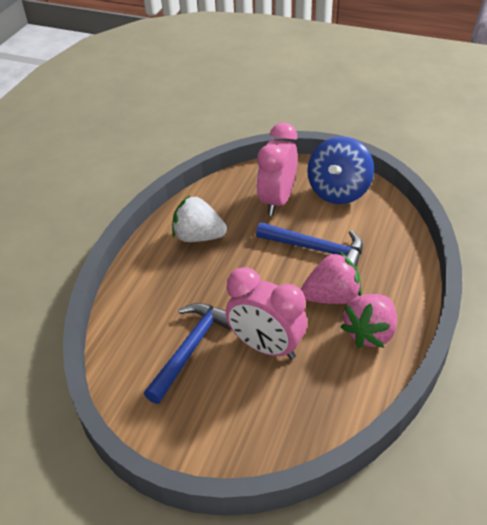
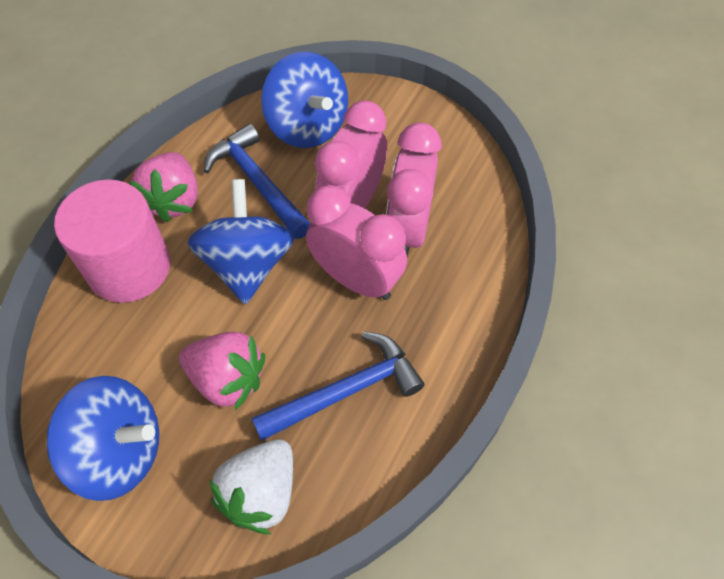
blue spinning top: [307,136,374,204] = 1 -> [46,376,159,501] [187,179,294,304] [261,52,348,148] = 3
pink clock: [226,267,307,360] [256,123,298,216] = 2 -> [306,185,407,300] [315,100,387,208] [386,123,442,257] = 3
pink cylinder: none = 0 -> [54,180,170,303] = 1

